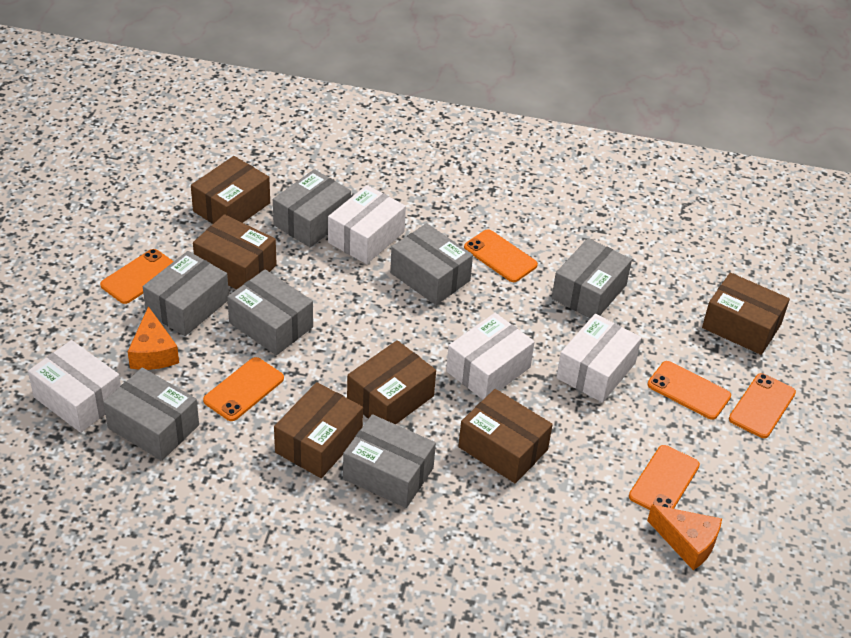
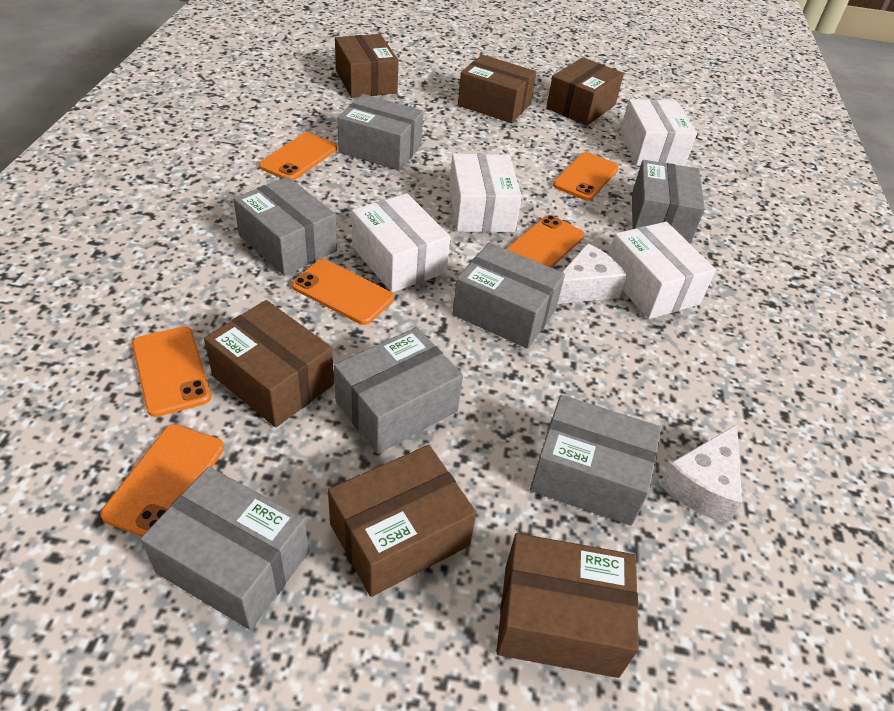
orange cheese: [128,306,179,370] [647,505,722,570] = 2 -> none = 0
white cheese: none = 0 -> [558,243,627,304] [659,425,742,524] = 2

